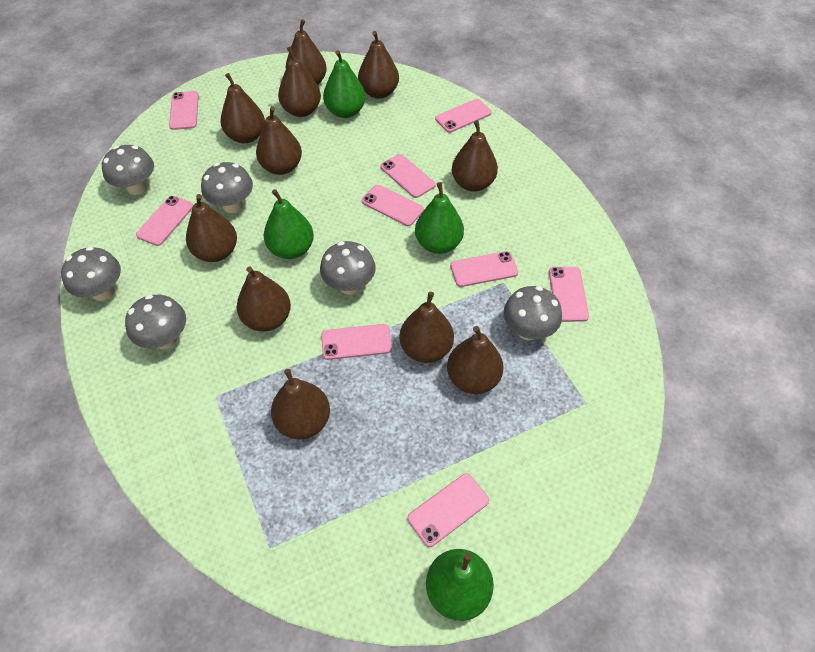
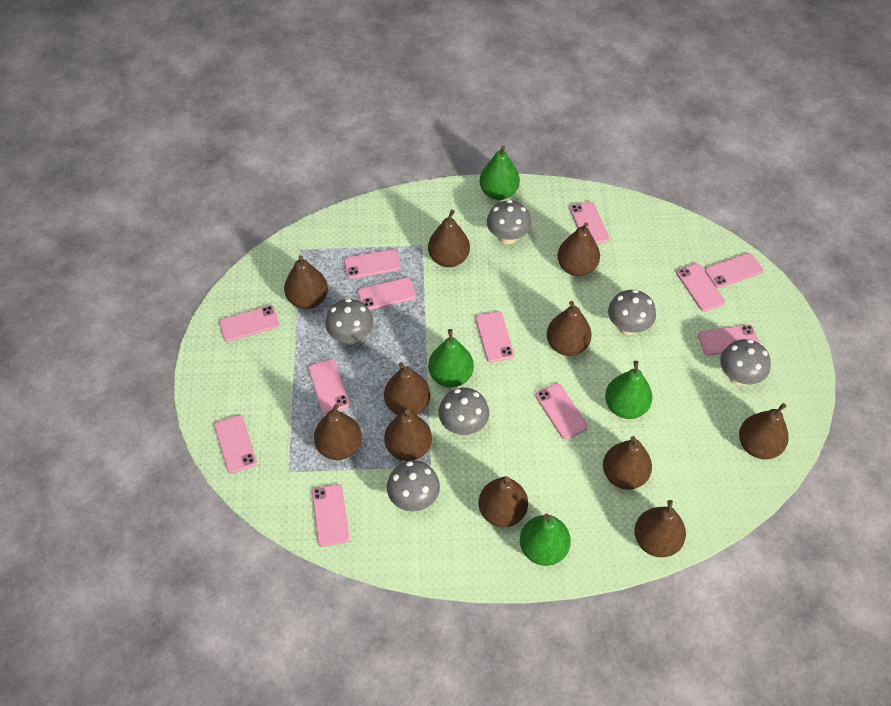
pink phone: [136,196,193,246] [169,91,199,130] [321,324,392,360] [362,185,424,226] [380,154,436,198] [407,473,489,547] [435,99,492,133] [450,251,518,287] [549,267,589,322] = 9 -> [214,415,257,474] [219,305,279,342] [308,359,350,414] [312,484,349,547] [344,249,401,279] [358,277,416,310] [476,312,514,362] [536,383,588,440] [570,202,609,244] [676,263,725,312] [698,325,760,355] [705,253,763,288] = 12

